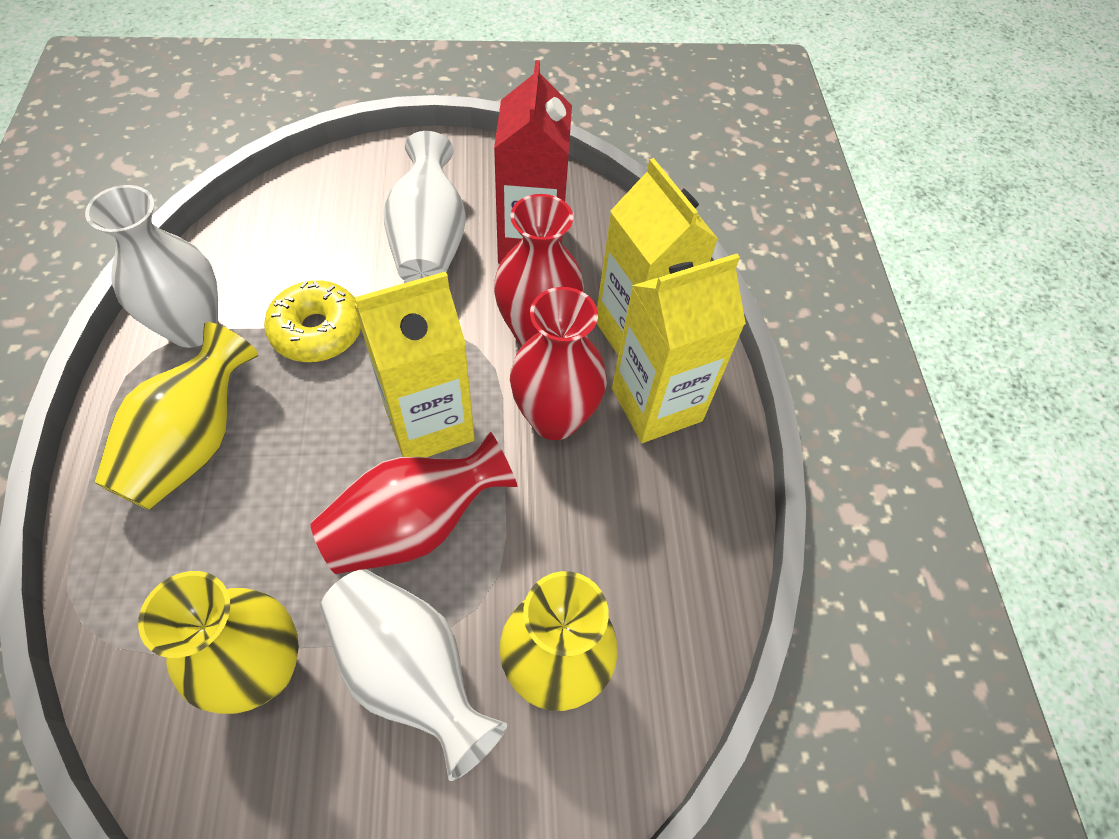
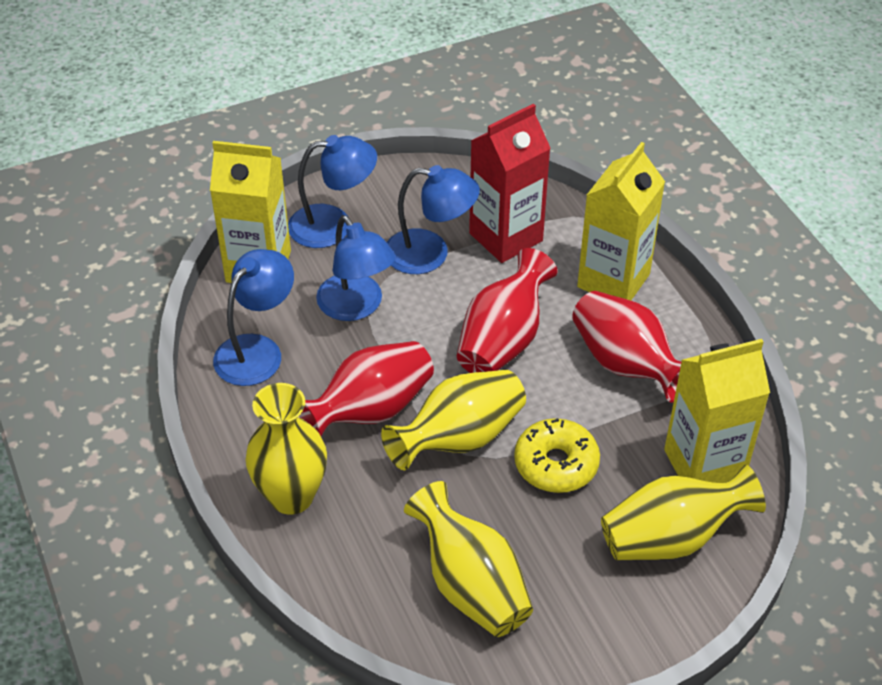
blue lamp: none = 0 -> [213,249,294,386] [288,135,377,248] [316,215,396,321] [387,165,480,274] = 4
white vase: [85,185,218,348] [320,569,507,781] [383,131,466,282] = 3 -> none = 0
yellow vase: [94,322,258,510] [138,571,299,714] [500,571,618,711] = 3 -> [245,383,327,515] [381,370,526,471] [404,481,533,637] [601,465,766,560] = 4

